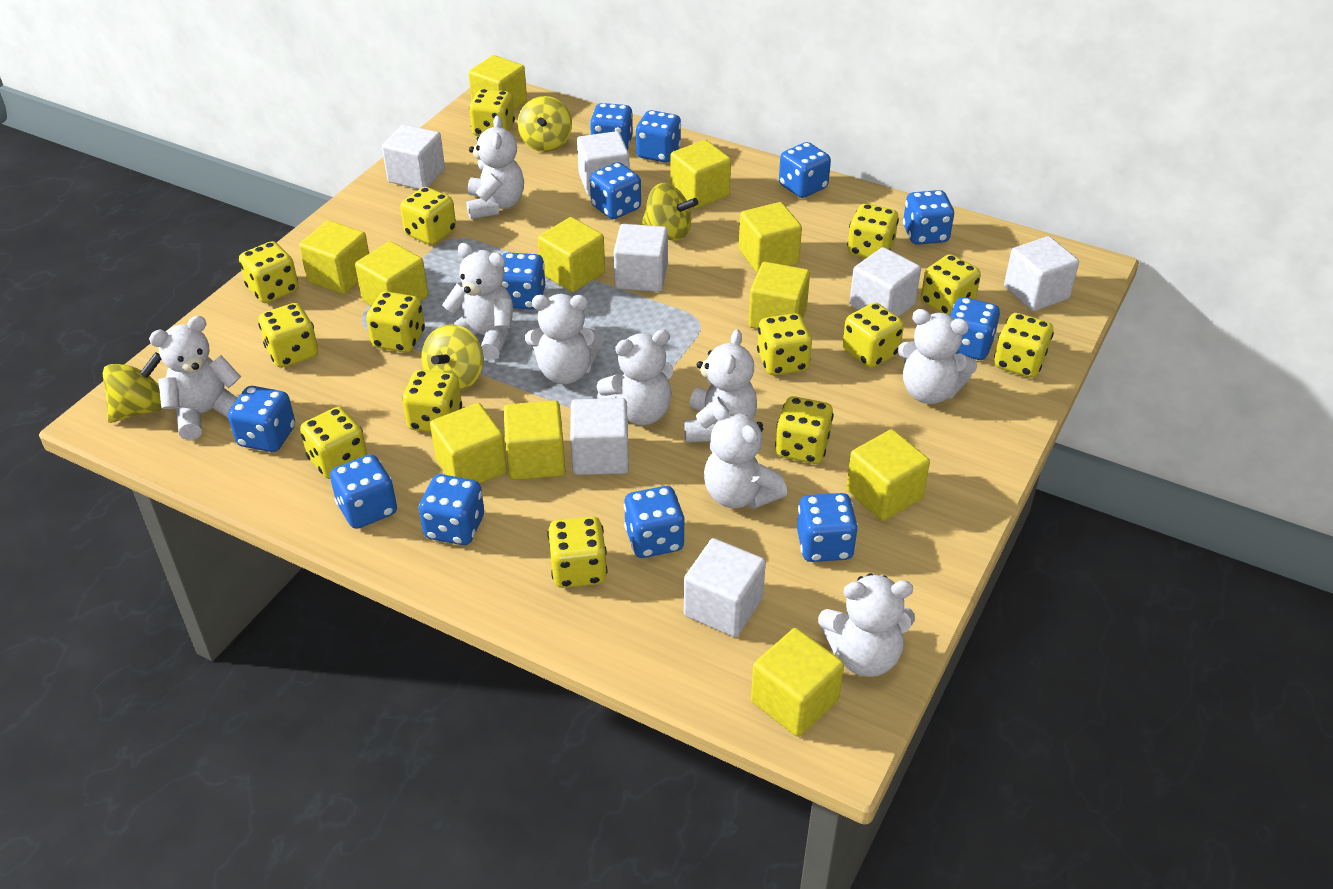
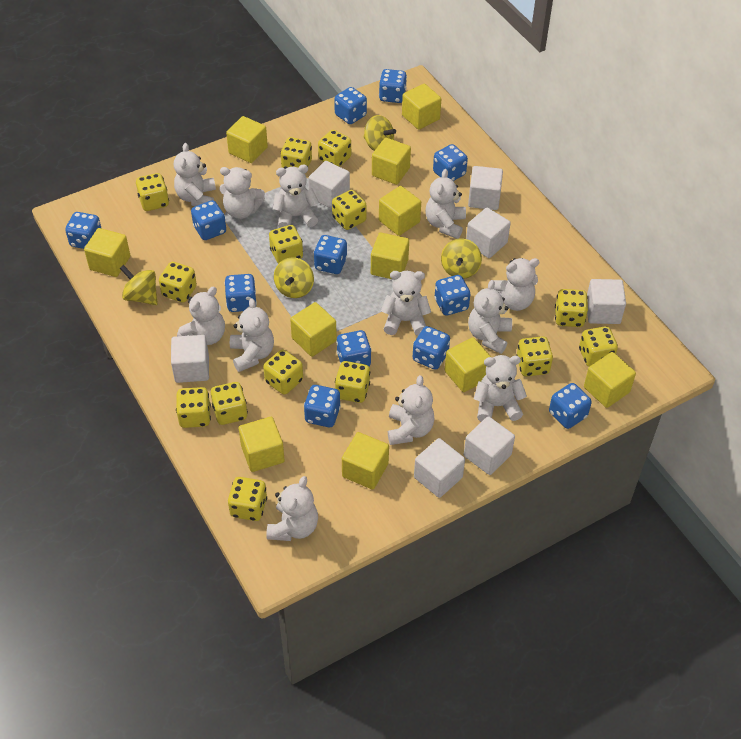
white teddy bear: [149,316,241,440] [442,243,513,360] [466,115,524,219] [525,294,604,384] [596,329,674,425] [684,329,757,442] [704,404,787,509] [818,574,915,677] [897,309,977,404] = 9 -> [174,143,216,206] [177,286,225,345] [219,167,265,219] [230,298,274,372] [266,476,318,541] [273,164,319,228] [381,271,431,336] [388,375,435,445] [425,169,466,239] [468,280,512,354] [474,355,527,422] [494,258,540,311] = 12

